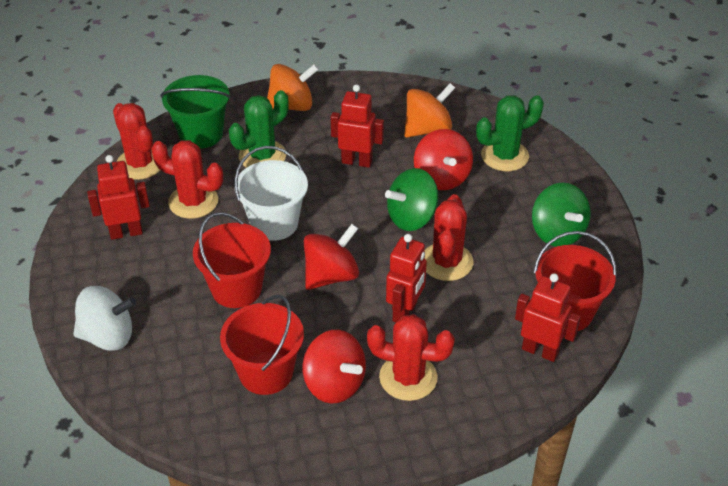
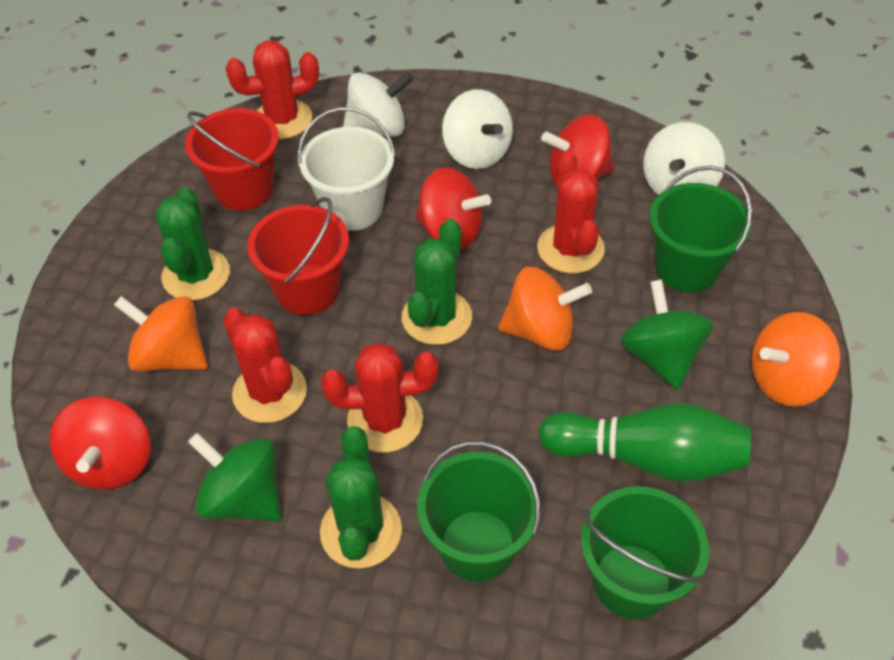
green bowling pin: none = 0 -> [538,403,751,482] = 1
green bucket: [161,75,231,149] = 1 -> [417,441,541,582] [581,486,709,619] [649,166,752,292] = 3
green cactus: [229,90,289,168] [476,95,544,171] = 2 -> [155,187,230,301] [320,426,402,568] [402,219,472,345] = 3
orange spinning top: [267,64,319,111] [404,83,455,138] = 2 -> [114,296,207,372] [498,267,592,351] [752,312,841,406] = 3
red bucket: [193,212,271,308] [220,295,304,395] [534,231,617,331] = 3 -> [185,108,279,210] [247,197,349,315] = 2
red robot: [87,155,150,240] [331,84,384,168] [386,234,427,323] [515,273,581,362] = 4 -> none = 0
white spinning top: [73,286,136,351] = 1 -> [343,72,413,137] [442,89,513,169] [643,122,725,195] = 3

